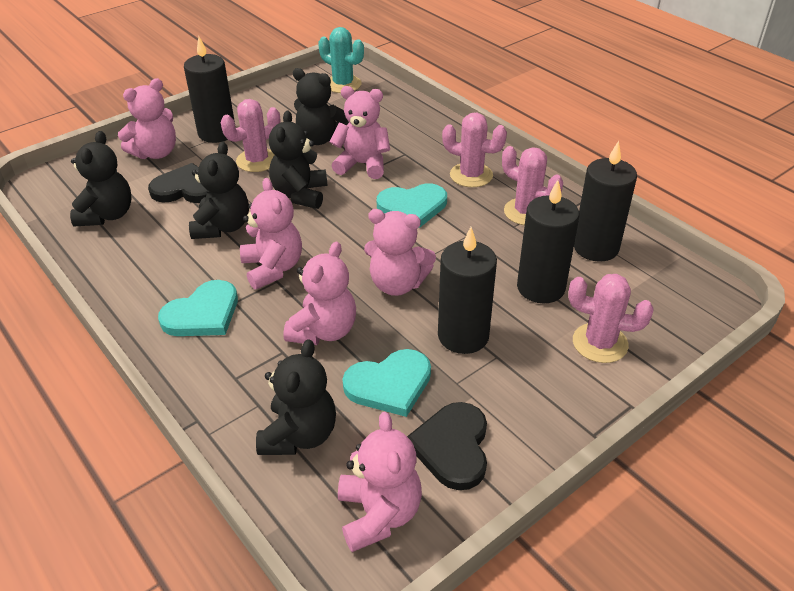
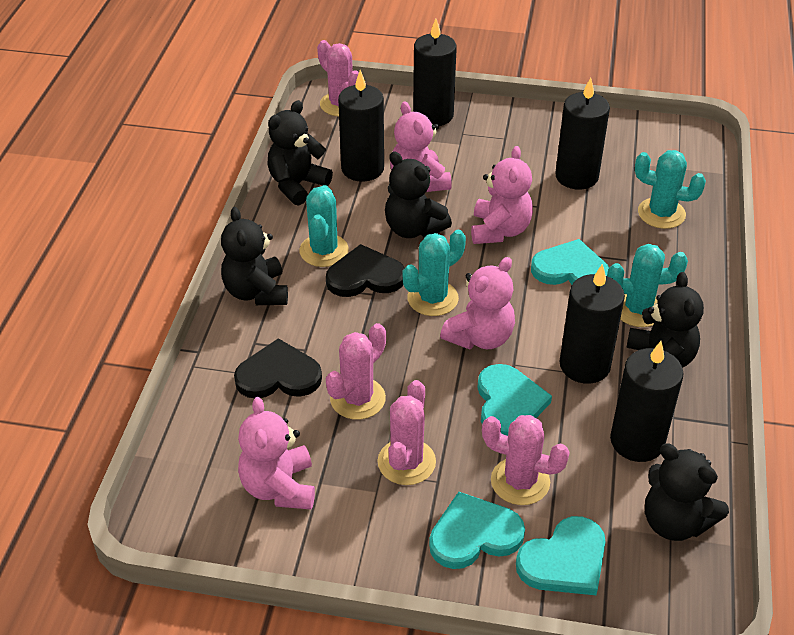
black candle: [184,36,235,143] [438,227,497,354] [517,180,579,303] [574,141,637,262] = 4 -> [338,70,384,182] [413,19,457,126] [555,78,610,190] [560,264,625,384] [610,341,683,462] = 5
pink teddy bear: [118,78,176,159] [240,178,302,290] [284,242,356,345] [330,86,390,179] [338,412,422,552] [364,209,436,296] = 6 -> [238,397,315,510] [390,102,452,192] [440,257,515,350] [471,146,533,244] = 4
turquoise cactus: [318,27,364,93] = 1 -> [300,185,349,267] [403,230,466,316] [607,244,688,327] [635,150,706,229] = 4
turquoise heart: [158,280,238,336] [342,349,431,417] [377,183,447,228] = 3 -> [429,492,525,569] [477,364,552,436] [516,516,606,595] [531,239,609,285] = 4

